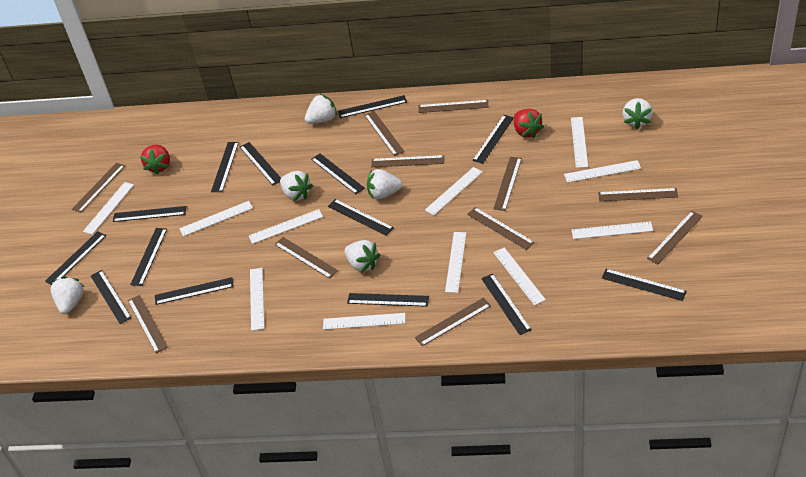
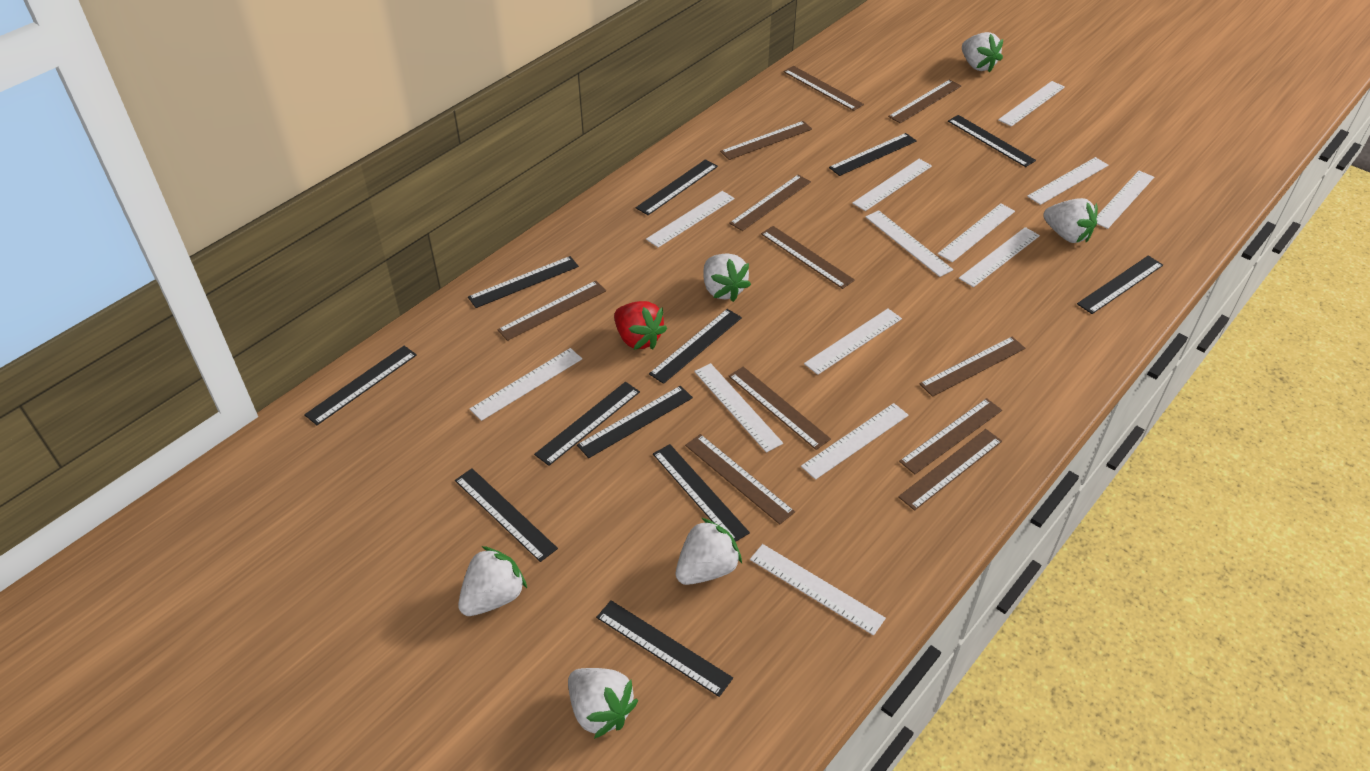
black ruler: [45,231,106,285] [91,270,132,324] [113,206,186,222] [130,228,167,286] [155,277,234,305] [211,142,239,192] [240,142,281,185] [311,154,365,194] [328,199,394,236] [338,95,407,118] [347,293,429,307] [472,115,514,164] [481,274,532,335] [602,269,687,301] = 14 -> [304,346,417,425] [455,468,558,562] [468,256,579,308] [534,382,640,466] [577,386,693,458] [596,600,733,697] [636,159,718,215] [649,309,742,384] [653,444,750,542] [829,133,917,176] [948,115,1036,167] [1077,256,1163,314] = 12
red strawberry: [140,145,170,175] [514,109,544,138] = 2 -> [614,301,667,350] = 1
white ruler: [83,182,134,235] [179,201,253,237] [249,209,323,244] [250,268,264,331] [323,313,405,330] [425,167,483,215] [445,232,466,293] [493,247,546,306] [564,160,641,183] [571,117,588,168] [572,221,653,239] = 11 -> [470,348,582,421] [646,191,735,248] [694,363,783,453] [750,544,886,635] [801,403,909,480] [804,309,902,375] [852,159,932,211] [866,210,953,277] [938,203,1015,262] [959,227,1040,287] [998,81,1065,127] [1027,157,1108,205] [1097,171,1154,229] = 13

